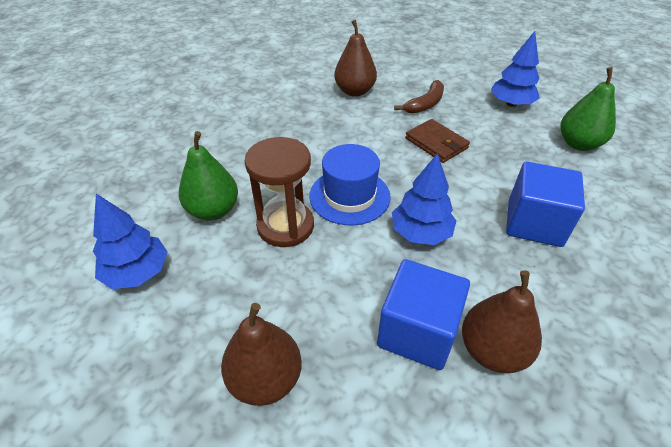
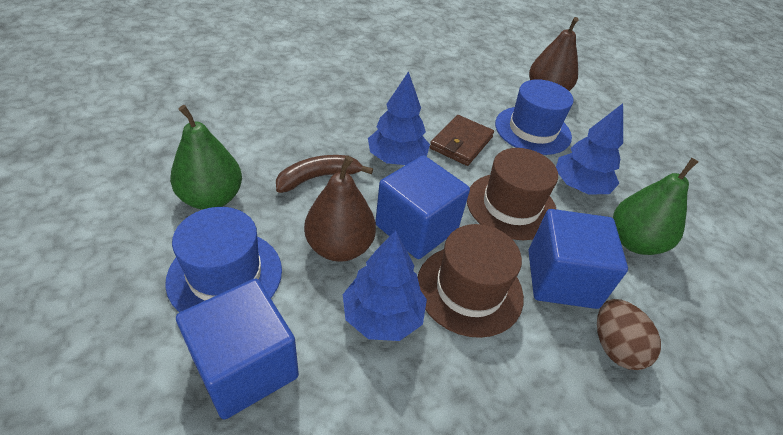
blue cube: [377,259,470,370] [506,162,585,247] = 2 -> [176,279,299,419] [375,155,470,259] [529,209,628,309] = 3
blue hat: [309,144,391,225] = 1 -> [165,207,282,312] [495,79,574,155] = 2
brown egg: none = 0 -> [597,299,661,370] = 1
brown hat: none = 0 -> [418,224,524,338] [467,148,558,240] = 2
brown hourglass: [245,137,314,247] = 1 -> none = 0
brown pear: [221,303,302,406] [334,20,377,97] [462,270,542,374] = 3 -> [304,156,376,262] [529,17,579,91] = 2

